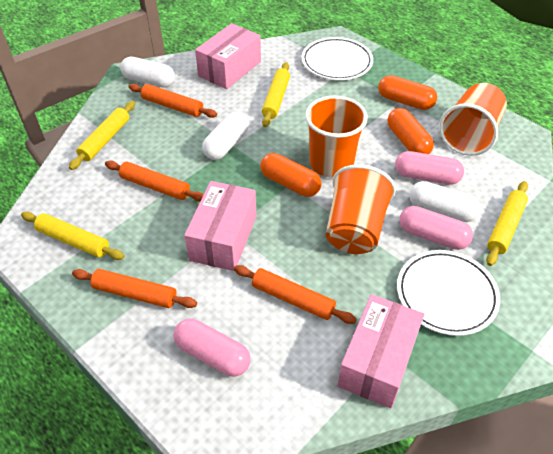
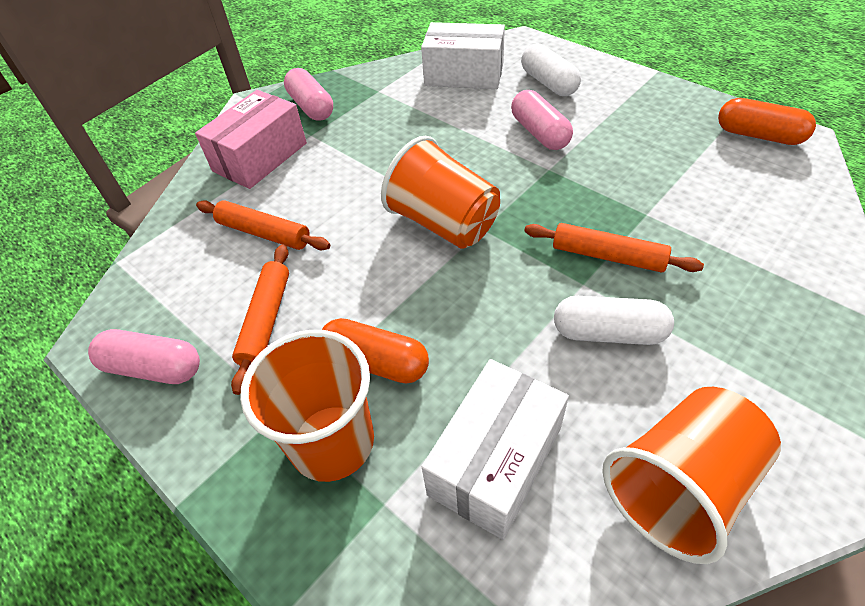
orange capsule: [260,153,321,197] [378,75,437,110] [387,108,434,154] = 3 -> [322,318,429,384] [718,98,816,145] = 2
orange rolling pin: [72,269,197,308] [105,161,203,202] [128,84,217,118] [234,265,357,324] = 4 -> [196,200,330,250] [231,244,289,395] [524,223,704,273] = 3
pink box: [184,181,257,271] [195,23,261,89] [337,294,424,408] = 3 -> [195,90,307,189] = 1
white box: none = 0 -> [421,22,505,89] [422,359,569,540] = 2
white capsule: [120,57,175,88] [202,112,249,160] [409,181,481,222] = 3 -> [521,44,581,96] [554,296,674,345] = 2
white plate: [302,37,373,80] [397,250,500,336] = 2 -> none = 0
yellow rolling pin: [21,211,124,260] [69,101,135,170] [262,62,290,127] [486,181,528,266] = 4 -> none = 0

